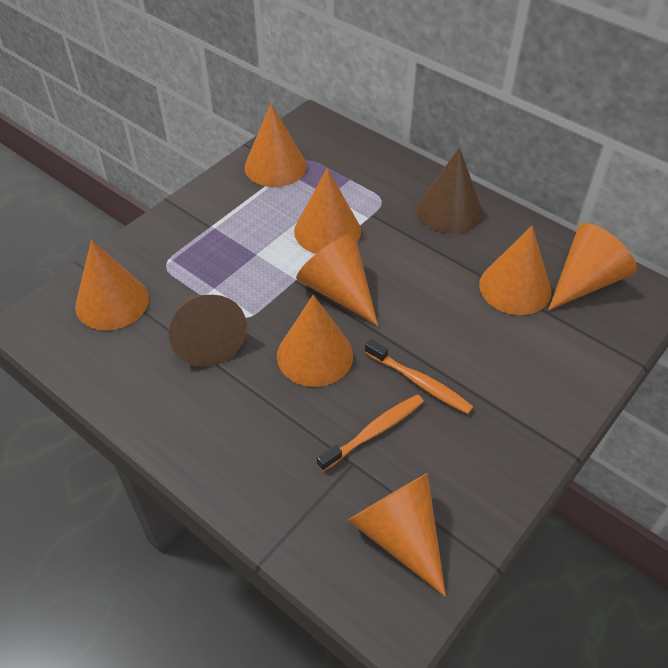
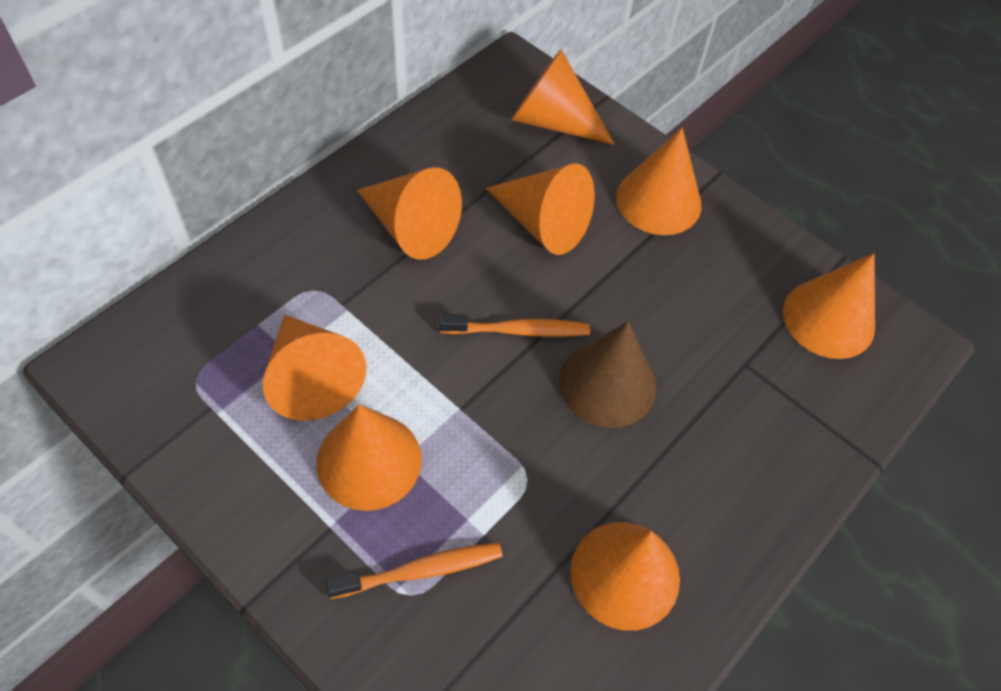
brown cone: [169,295,247,367] [417,147,483,234] = 2 -> [559,321,656,428] = 1

